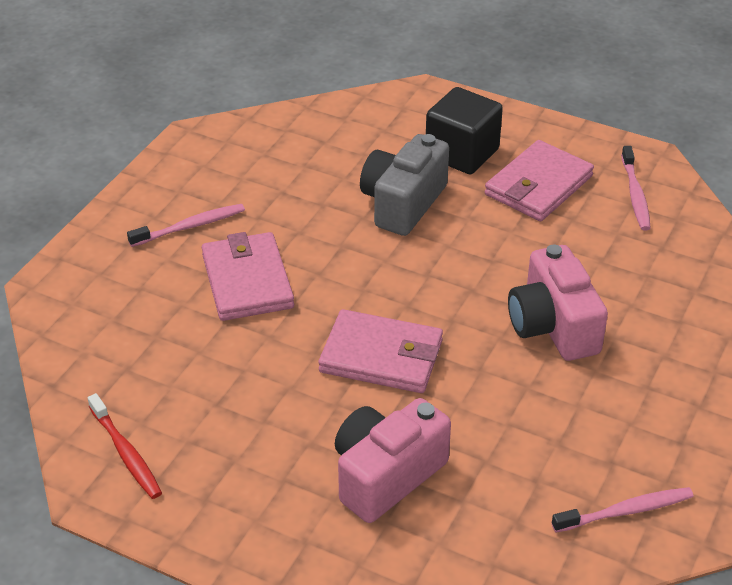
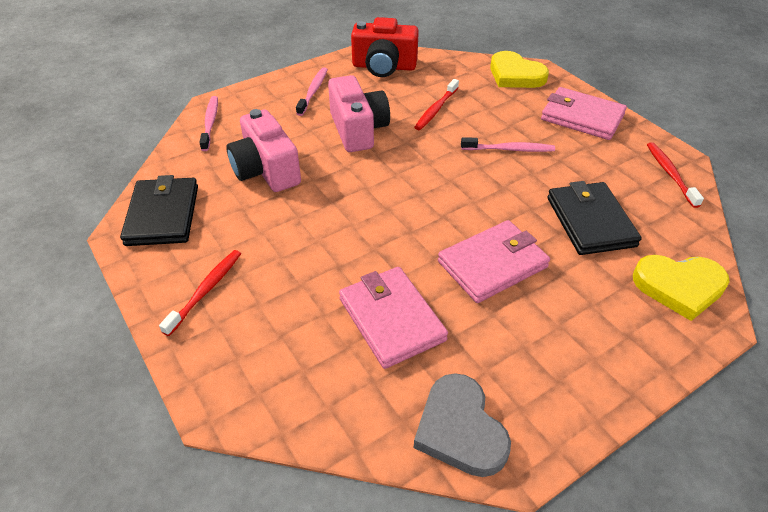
black cube: [426,87,503,174] = 1 -> none = 0
black wallet: none = 0 -> [120,175,198,246] [547,181,642,255] = 2
grey camera: [360,134,449,236] = 1 -> none = 0
grey heart: none = 0 -> [414,373,511,477] = 1
red camera: none = 0 -> [351,17,419,77] = 1
red toothbrush: [88,393,162,499] = 1 -> [159,250,241,336] [414,79,459,130] [647,142,704,208] = 3
yellow heart: none = 0 -> [490,51,549,88] [633,255,730,321] = 2

